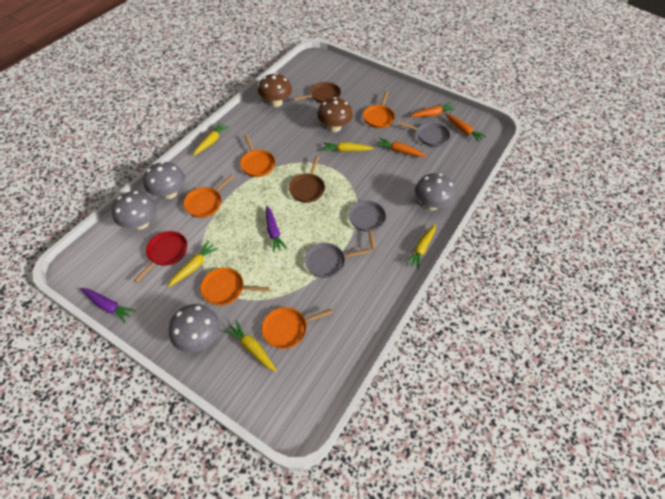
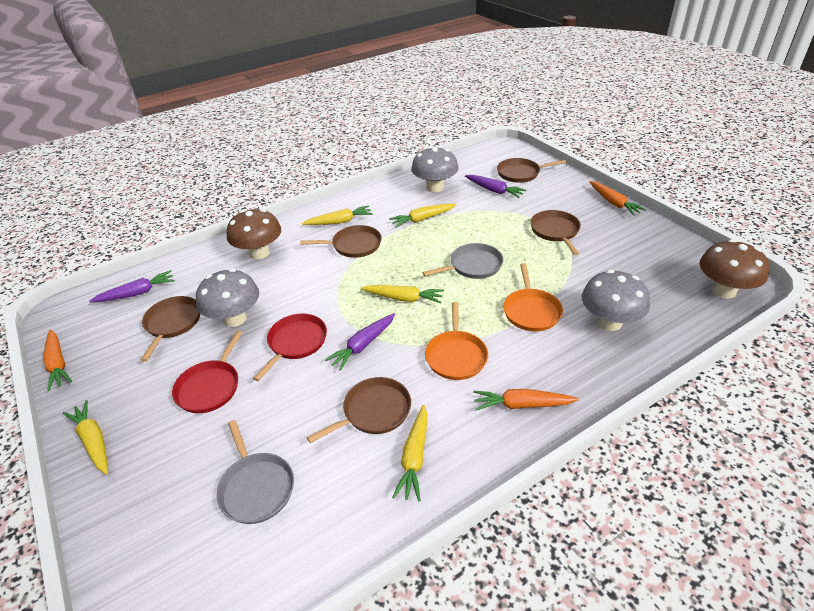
brown pan: [289,156,325,203] [293,82,341,103] = 2 -> [141,296,200,362] [300,225,382,258] [307,377,411,443] [497,158,567,183] [530,210,581,255] = 5
grey mushroom: [112,191,157,230] [143,161,185,199] [169,304,220,352] [415,173,455,210] = 4 -> [196,269,259,327] [411,147,459,192] [582,270,650,331] = 3
grey pan: [304,243,370,278] [348,200,386,250] [398,121,450,147] = 3 -> [217,420,294,524] [423,243,503,279] = 2
orange pan: [183,175,234,218] [200,268,270,305] [240,135,275,177] [262,307,332,349] [363,91,395,128] = 5 -> [425,302,488,380] [503,263,563,331] = 2
purple carrot: [80,288,136,323] [266,206,287,253] = 2 -> [89,270,175,302] [325,313,395,371] [465,175,526,198] = 3
red pan: [134,231,187,282] = 1 -> [172,331,243,413] [253,314,327,381] = 2

